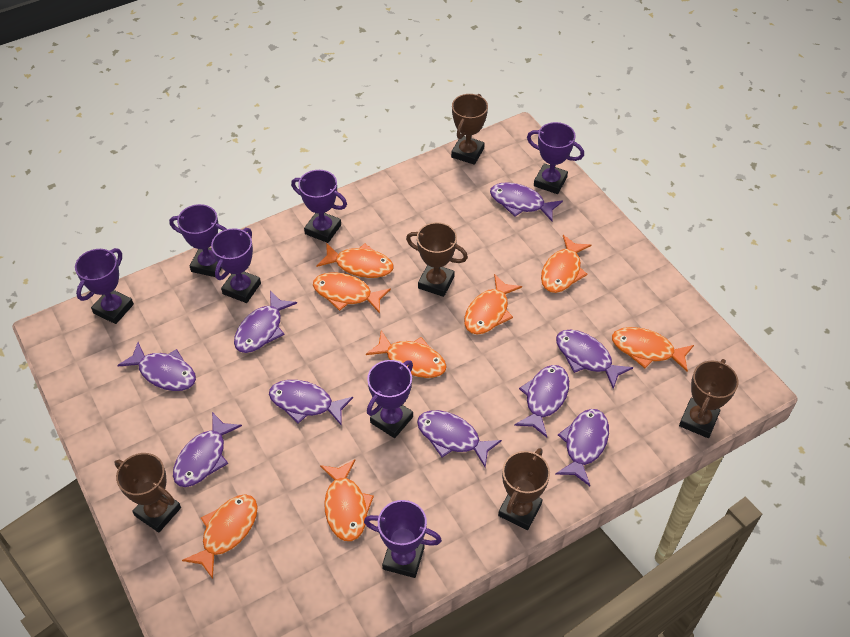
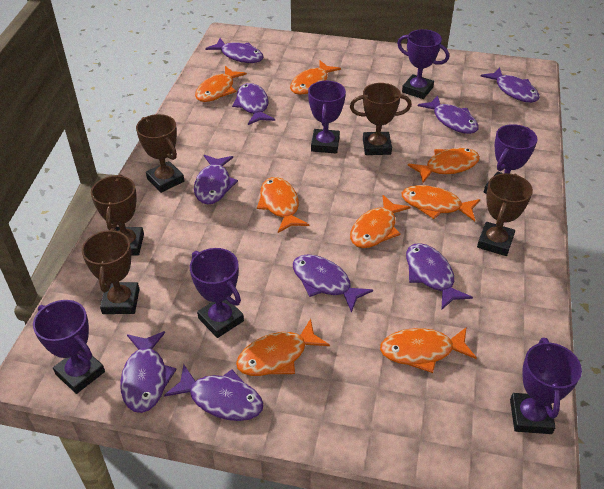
purple trophy: [75,248,134,324] [169,204,226,277] [211,228,261,303] [291,170,347,243] [364,500,442,578] [367,360,413,438] [527,122,584,194] = 7 -> [33,300,105,394] [190,248,244,338] [308,81,346,153] [397,29,449,99] [484,124,537,194] [510,338,582,434] = 6

